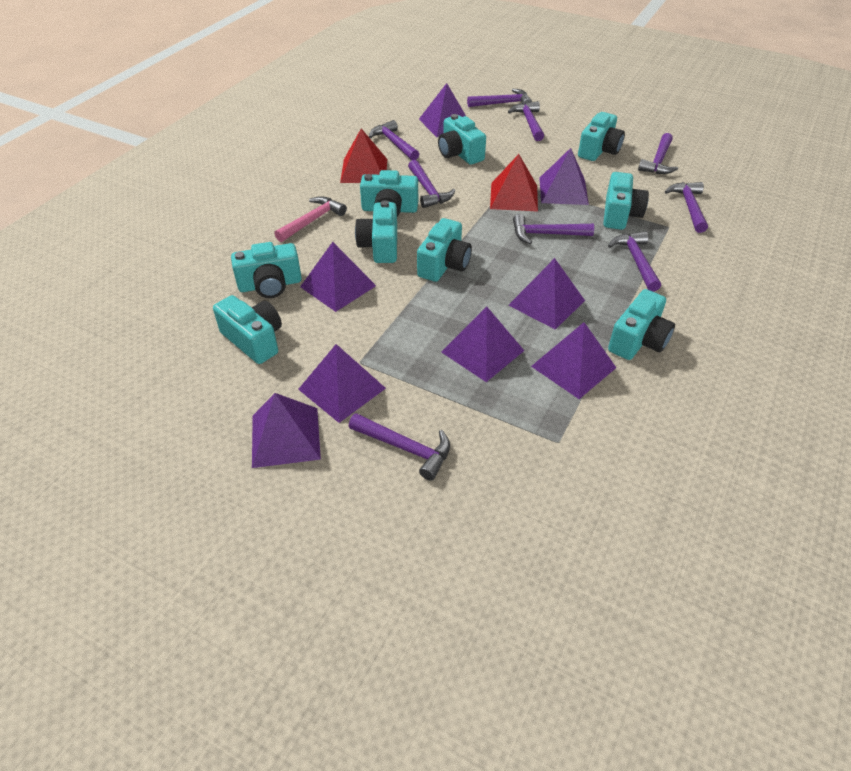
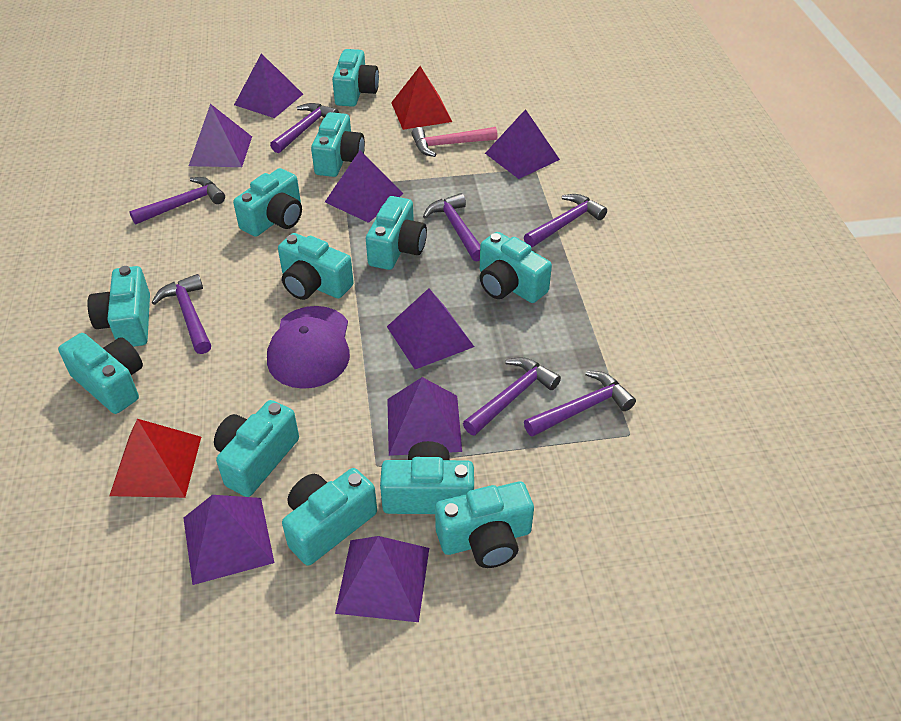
purple cap: none = 0 -> [267,306,350,389] = 1
purple hammer: [349,413,450,481] [369,120,419,160] [408,160,455,208] [467,89,532,107] [508,101,544,141] [513,214,594,244] [608,231,661,291] [638,133,678,174] [665,182,708,233] = 9 -> [129,177,225,225] [151,274,211,354] [270,103,339,153] [423,193,480,262] [463,357,561,436] [524,194,607,247] [524,371,636,437] = 7
turquoise camera: [213,295,282,364] [231,242,302,298] [355,200,397,263] [360,170,418,216] [417,218,472,282] [438,114,486,165] [578,112,625,161] [603,172,649,230] [608,289,675,360] = 9 -> [58,333,143,414] [87,266,150,347] [214,400,299,497] [233,168,302,237] [278,233,354,300] [282,468,377,566] [311,112,365,177] [332,49,379,107] [366,196,427,270] [380,441,474,514] [435,482,534,568] [480,232,552,303] = 12

